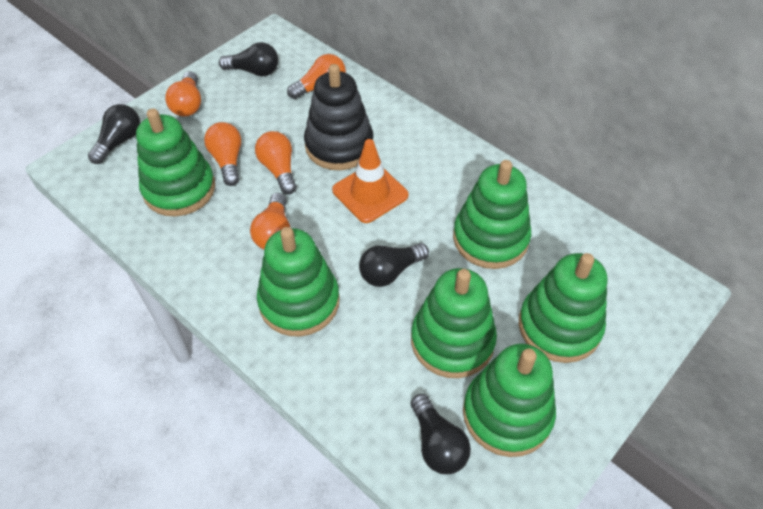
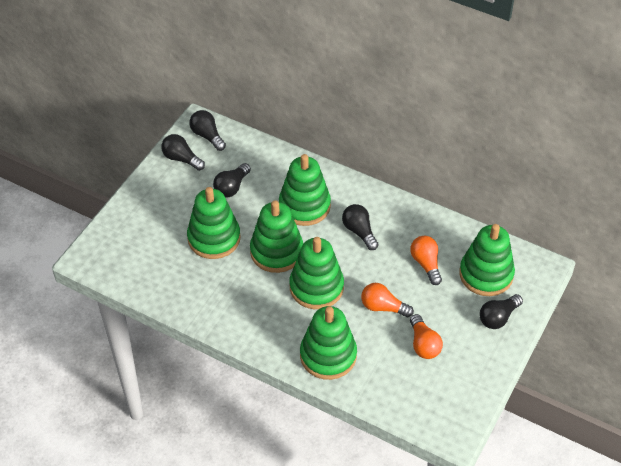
black light bulb: [88,104,140,164] [219,42,278,77] [359,243,429,287] [411,394,471,474] = 4 -> [161,134,205,171] [190,110,226,151] [213,163,251,198] [342,204,379,250] [479,294,523,329] = 5
black stacking toy: [304,64,373,170] = 1 -> none = 0
orange light bulb: [165,71,201,117] [204,122,241,186] [250,193,290,249] [255,131,297,195] [287,54,346,99] = 5 -> [361,283,414,317] [410,236,442,285] [410,314,443,359] = 3
orange traffic cone: [332,139,409,223] = 1 -> none = 0

